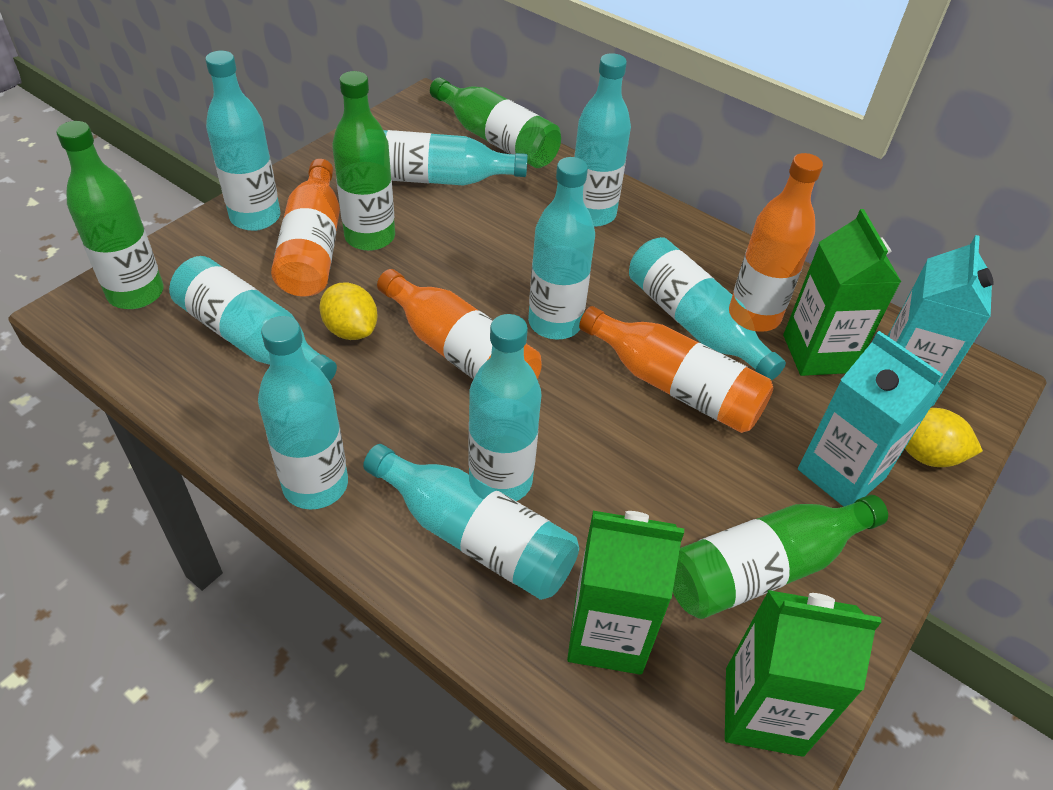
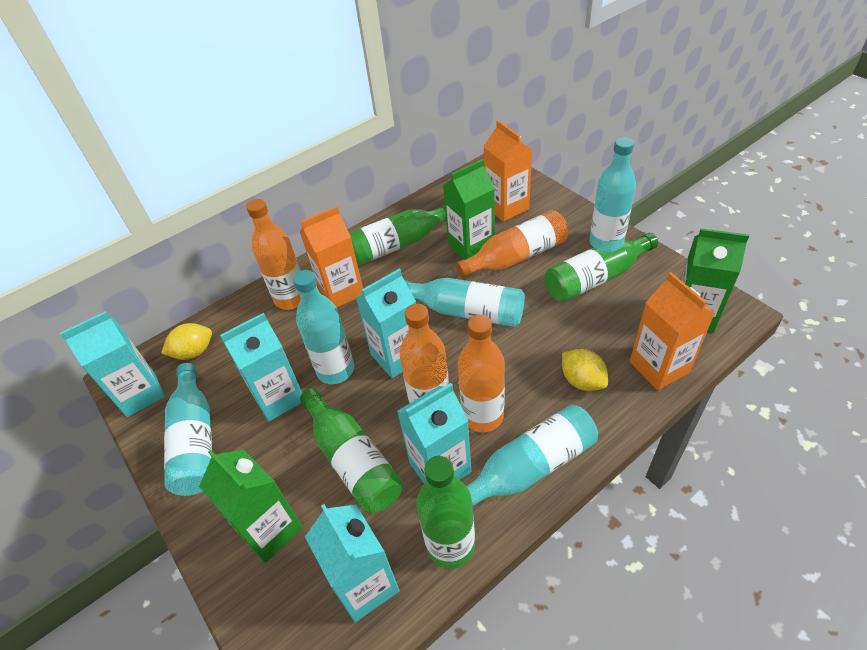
orange carton: none = 0 -> [300,206,363,308] [483,120,532,222] [630,272,715,390] = 3
turquoise bottle: [169,256,337,382] [205,51,281,231] [258,316,348,509] [363,444,579,600] [383,130,528,186] [468,314,541,501] [528,157,595,339] [574,53,631,227] [629,237,786,380] = 9 -> [164,363,212,496] [293,270,354,384] [405,278,525,327] [466,405,598,508] [589,137,636,247] = 5
turquoise carton: [798,331,943,507] [888,235,994,406] = 2 -> [60,311,165,417] [220,313,302,422] [305,504,400,622] [356,268,416,378] [397,383,471,483] = 5

